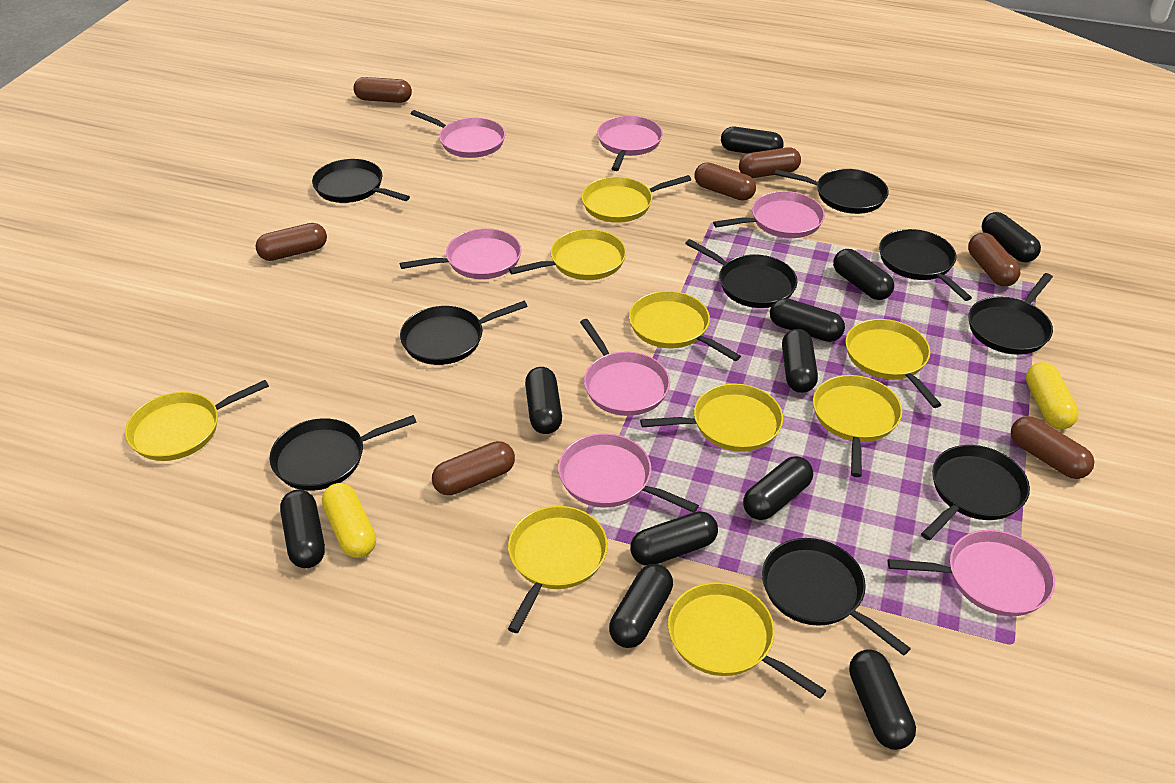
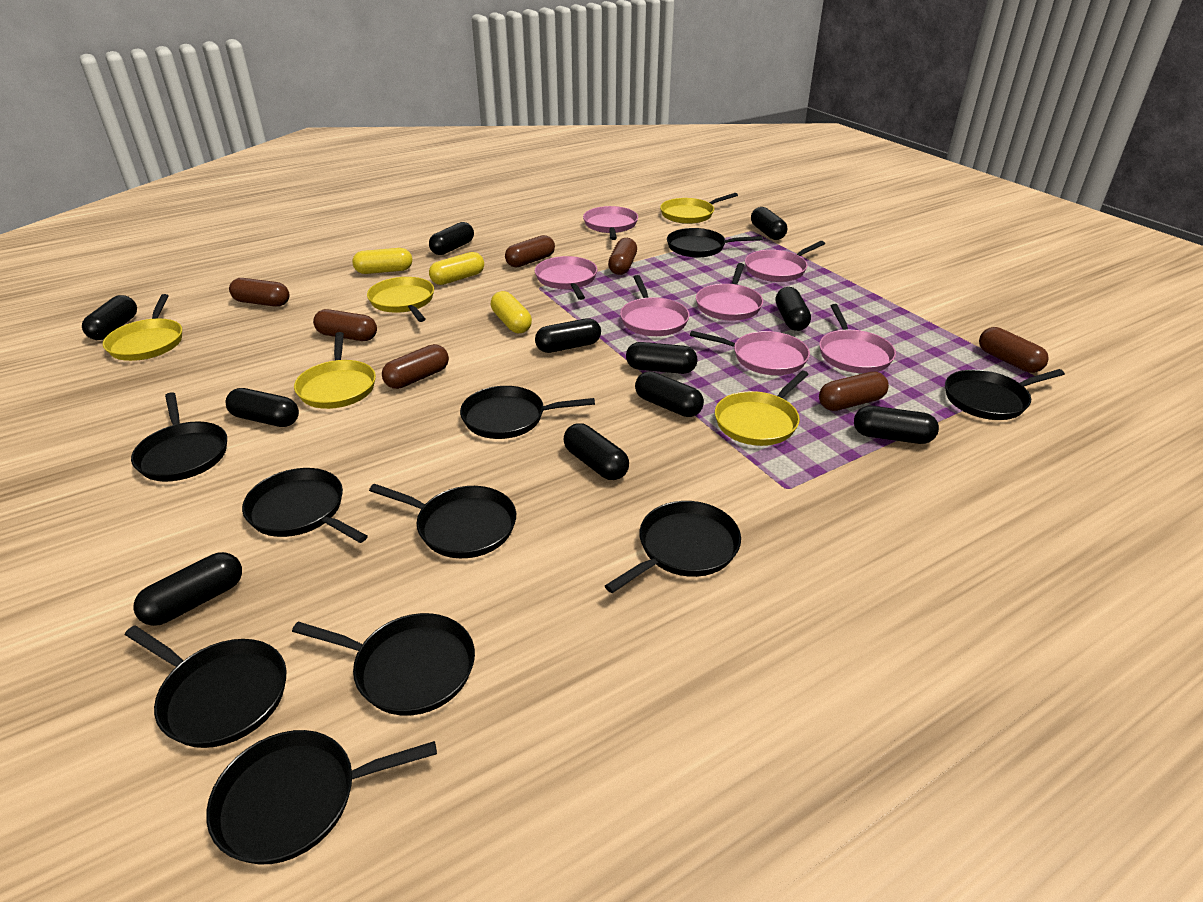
black pan: [269,415,416,491] [312,159,410,203] [400,301,528,365] [685,239,797,308] [762,538,911,656] [774,169,889,214] [879,229,972,301] [921,445,1030,540] [968,273,1053,355] = 9 -> [125,625,287,748] [131,392,227,481] [206,730,437,865] [242,468,368,543] [292,613,475,716] [369,484,516,558] [460,386,595,439] [605,501,741,593] [667,228,763,258] [945,369,1065,420] = 10
yellow capsule: [322,483,376,558] [1026,362,1079,429] = 2 -> [352,248,412,274] [429,252,484,285] [491,291,532,333] = 3
yellow pan: [125,380,269,461] [508,506,608,633] [509,229,626,280] [581,175,691,223] [629,291,741,361] [640,384,783,452] [668,582,826,699] [813,375,902,477] [845,319,942,408] = 9 -> [103,294,182,361] [294,332,376,409] [367,277,434,322] [660,193,738,224] [715,371,809,446] = 5

